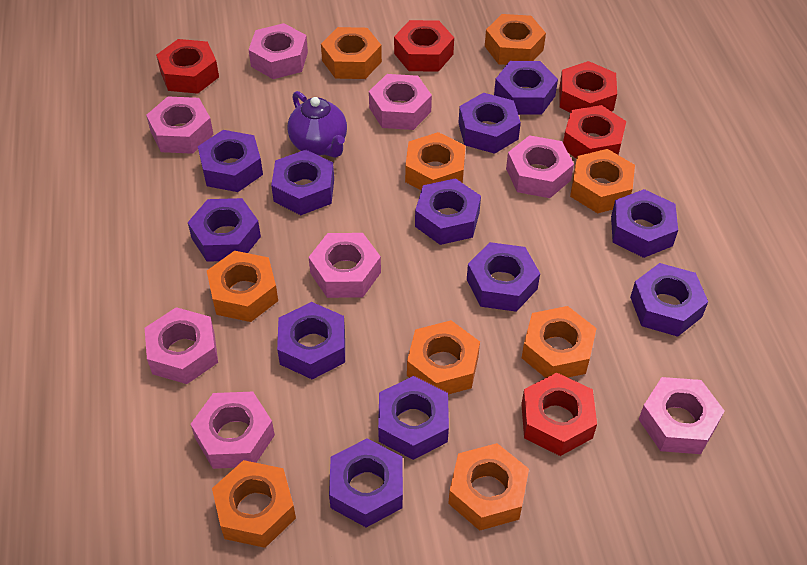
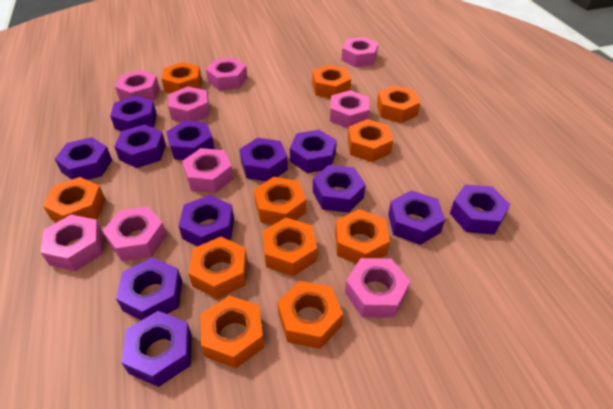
orange nut: [207,251,278,322] [212,460,296,548] [321,27,382,79] [405,132,465,190] [407,320,480,394] [448,443,529,531] [485,14,546,65] [522,306,597,378] [570,149,635,213] = 9 -> [43,177,105,222] [162,62,202,93] [188,237,248,299] [201,296,264,368] [254,177,306,225] [263,217,317,276] [277,281,343,349] [312,65,351,99] [335,209,390,264] [348,119,393,162] [377,85,420,123] = 11
pink nut: [145,307,218,384] [146,97,214,154] [191,392,275,469] [249,23,308,79] [308,233,381,298] [369,74,432,130] [506,135,574,198] [638,377,725,454] = 8 -> [41,215,103,271] [103,206,167,261] [115,70,160,100] [168,86,210,122] [182,148,234,193] [206,58,248,91] [330,90,369,129] [342,37,378,67] [345,258,410,318] = 9
purple teapot: [287,91,347,158] = 1 -> none = 0
red nut: [156,39,219,94] [394,20,454,72] [521,373,597,456] [559,61,617,113] [563,105,626,159] = 5 -> none = 0

